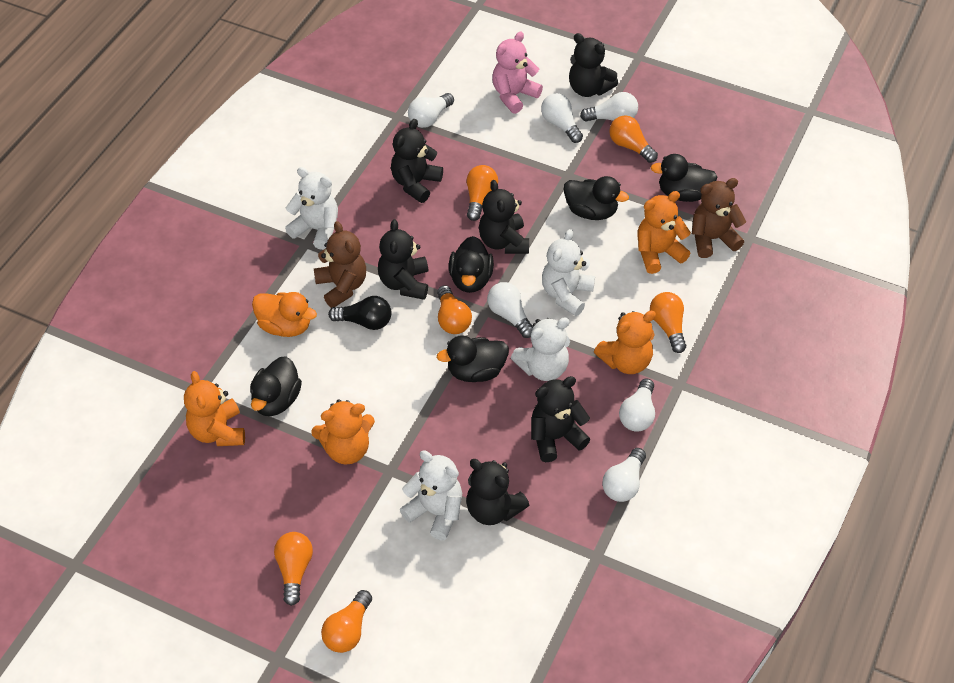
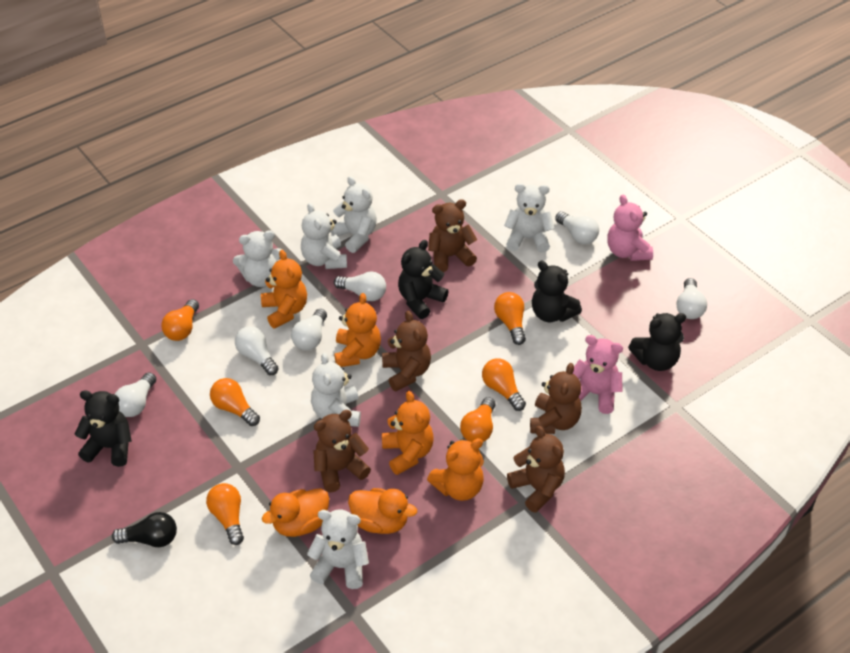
black duck: [250,356,302,416] [437,335,509,382] [449,236,494,293] [563,176,629,220] [650,154,717,202] = 5 -> none = 0
black teddy bear: [378,219,428,300] [391,119,443,203] [466,459,529,525] [479,180,529,254] [531,376,590,462] [569,33,618,97] = 6 -> [75,390,132,467] [398,240,449,319] [532,261,582,322] [628,313,686,371] = 4
brown teddy bear: [314,221,366,308] [692,178,746,258] = 2 -> [313,410,371,492] [382,311,431,391] [428,199,477,272] [507,426,565,513] [530,363,582,434] = 5
orange duck: [252,292,317,337] = 1 -> [262,488,329,537] [348,488,417,534] = 2
pink teddy bear: [492,32,543,114] = 1 -> [573,335,623,414] [607,195,653,261] = 2
white teddy bear: [285,167,338,250] [400,450,462,540] [511,317,570,381] [542,229,595,316] = 4 -> [233,230,282,287] [301,203,347,269] [307,510,369,589] [311,353,361,427] [330,176,377,253] [504,183,555,253] = 6

